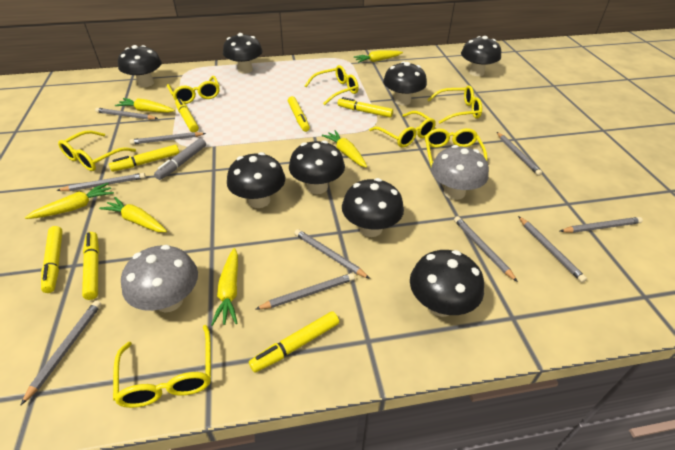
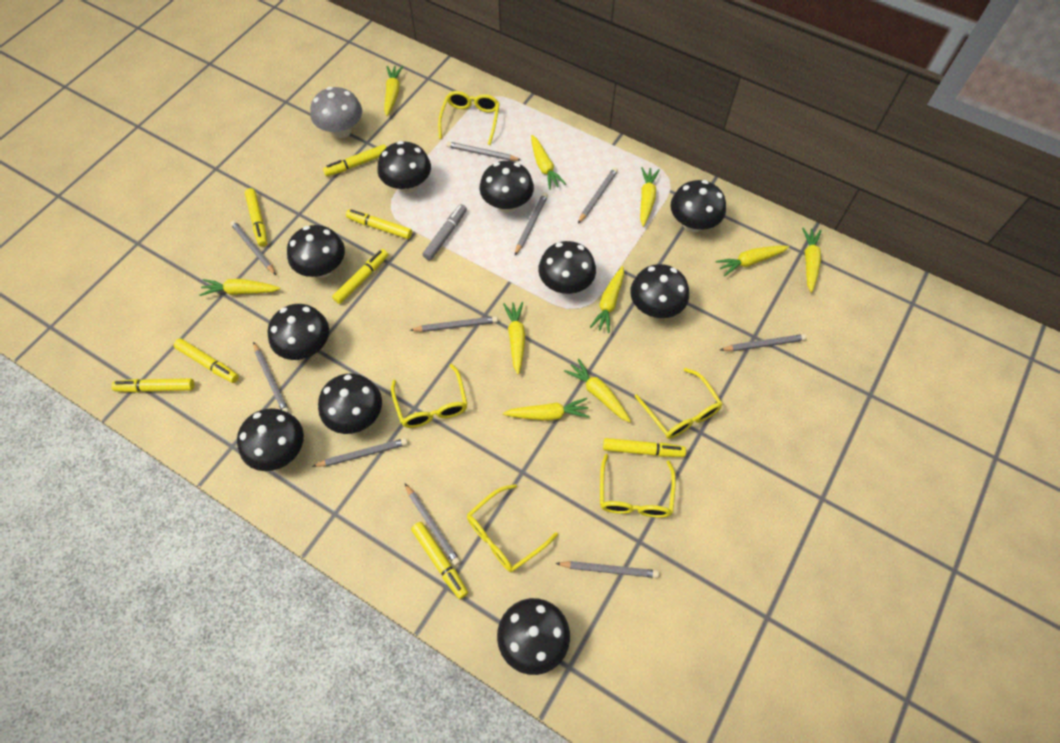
black mushroom: [118,45,162,87] [223,33,263,74] [227,152,285,208] [289,140,345,194] [342,178,404,237] [383,61,427,105] [410,250,484,317] [461,36,501,76] = 8 -> [237,408,304,471] [267,304,329,360] [287,225,345,278] [318,373,382,434] [377,141,431,193] [479,161,534,213] [497,598,570,675] [538,241,596,294] [630,264,689,318] [671,180,726,232] = 10
grey mushroom: [121,245,198,312] [431,145,489,200] = 2 -> [310,87,362,138] = 1
yellow carrot: [25,183,114,219] [99,197,167,232] [115,98,175,113] [211,248,238,326] [322,130,367,168] [353,50,403,63] = 6 -> [199,279,280,296] [384,66,403,116] [503,302,525,375] [503,398,590,421] [531,135,566,190] [564,358,631,422] [590,266,624,333] [640,167,660,227] [715,245,789,276] [802,228,822,293] = 10
yellow glasses: [58,130,136,171] [113,325,211,408] [167,76,219,104] [305,65,359,105] [369,111,436,148] [425,128,487,166] [427,85,482,124] = 7 -> [391,364,468,428] [438,91,500,145] [467,484,558,572] [600,454,676,518] [635,368,723,439] = 5
yellow marker: [41,226,63,293] [82,232,99,300] [109,145,180,172] [175,98,199,132] [249,311,339,373] [288,96,310,132] [338,97,393,118] = 7 -> [111,378,194,393] [174,338,239,383] [245,188,267,247] [323,144,386,177] [332,249,388,304] [346,209,412,239] [411,522,468,599] [603,438,686,457] = 8

